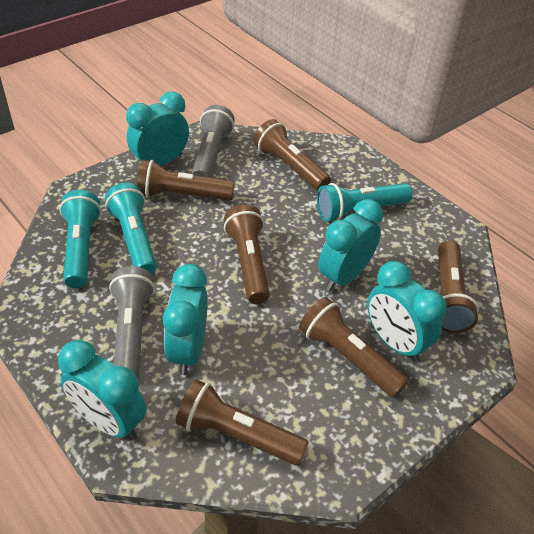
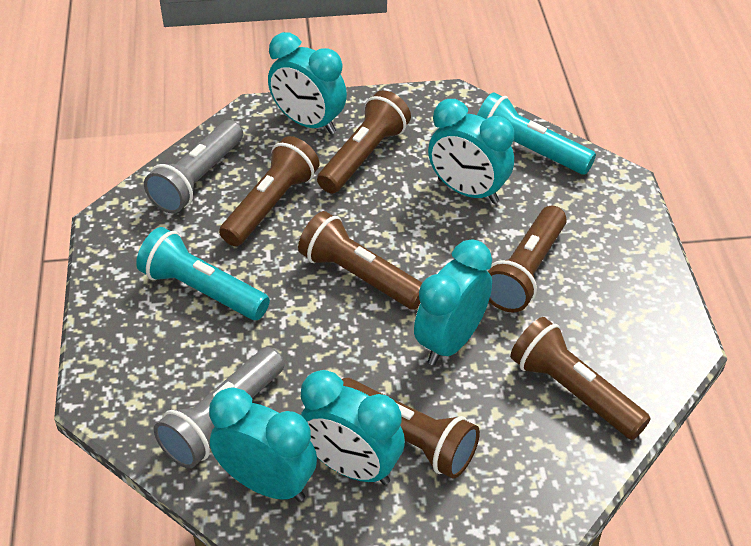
turquoise flashlight: [59,190,101,288] [105,183,157,274] [317,183,412,222] = 3 -> [136,227,270,320] [477,92,596,174] = 2

